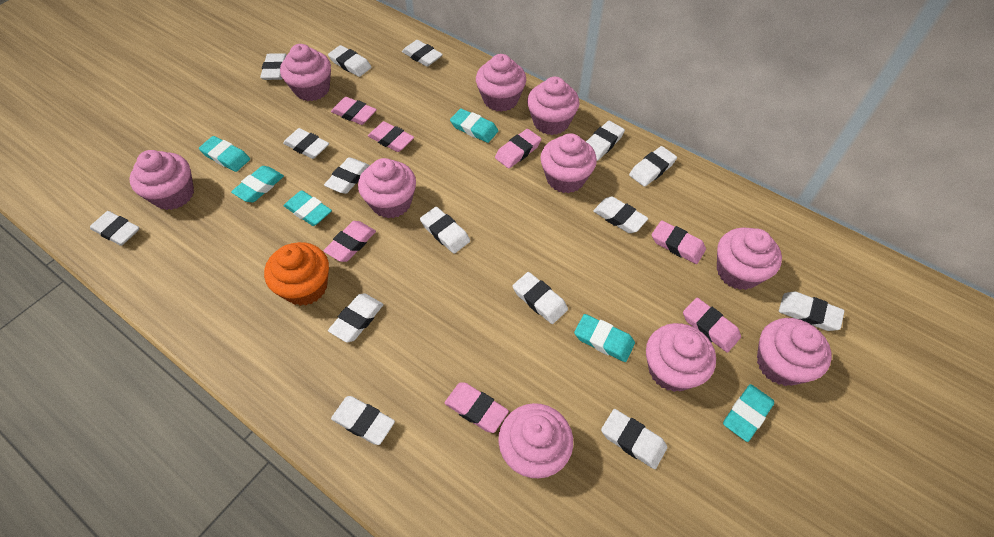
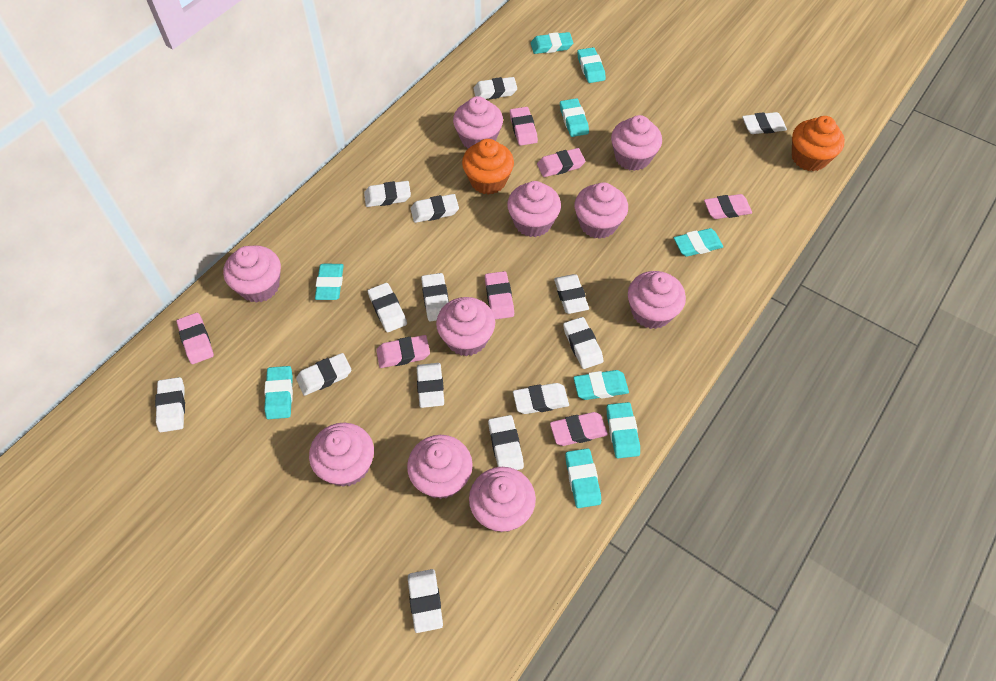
orange cupcake: [264,242,329,306] = 1 -> [462,139,514,195] [792,116,845,171] = 2
turquoise eraser: [199,136,250,172] [231,166,284,202] [284,190,332,226] [450,108,498,143] [574,314,635,362] [723,384,774,442] = 6 -> [264,366,293,419] [315,264,344,300] [531,32,573,54] [560,98,589,137] [565,448,601,508] [574,370,629,400] [577,47,606,83] [607,402,640,458] [674,228,723,257] = 9
white eraser: [90,211,139,246] [260,53,287,80] [283,128,329,159] [324,157,370,194] [328,45,372,77] [328,293,384,343] [331,396,395,445] [402,40,443,67] [420,207,470,254] [513,272,568,324] [586,121,625,161] [593,196,648,233] [601,409,667,469] [629,146,677,187] [779,292,845,331] = 15 -> [155,377,185,432] [296,353,351,396] [364,181,411,207] [368,283,407,332] [408,569,443,633] [410,194,459,223] [417,363,444,408] [421,273,449,321] [473,77,517,99] [488,415,524,470] [513,383,569,414] [554,274,589,314] [563,317,604,369] [742,112,787,134] = 14

